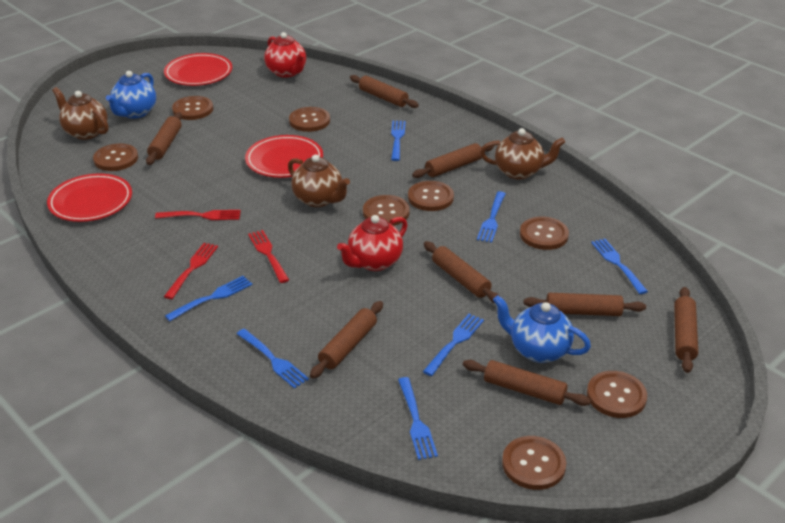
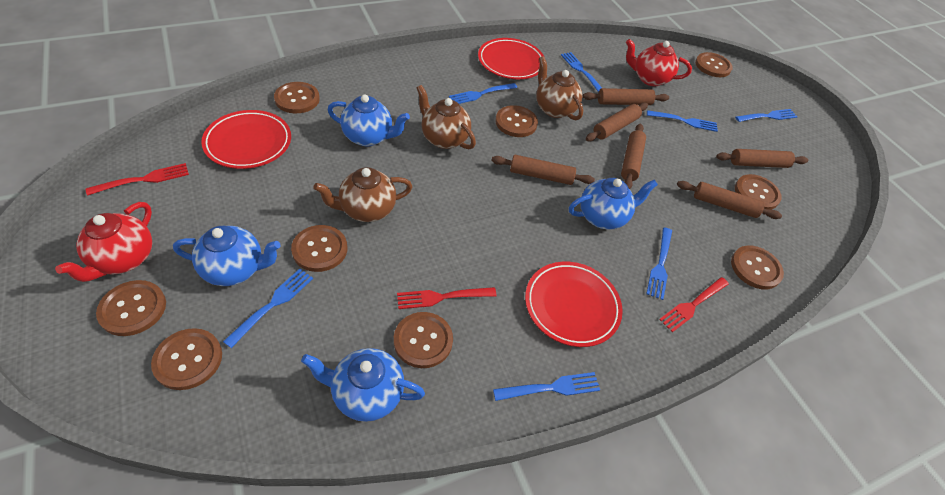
blue teapot: [106,71,156,119] [493,295,591,363] = 2 -> [173,226,281,286] [301,348,425,422] [328,94,410,146] [569,178,658,230] = 4
brown button: [93,144,138,171] [172,96,213,120] [289,107,330,132] [363,195,410,226] [408,181,454,211] [502,436,566,490] [520,217,569,250] [587,371,647,418] = 8 -> [96,280,166,336] [151,328,222,390] [274,82,320,113] [291,225,347,272] [394,312,453,368] [495,105,538,137] [695,52,733,77] [731,245,784,290] [735,174,782,210] = 9
brown rolling pin: [146,112,182,165] [310,301,383,379] [350,75,419,108] [412,143,494,178] [424,241,500,303] [463,360,591,406] [524,293,646,316] [674,287,698,373] = 8 -> [491,155,595,185] [583,88,669,105] [586,103,648,141] [621,124,646,189] [677,181,782,219] [716,149,808,168] = 6

